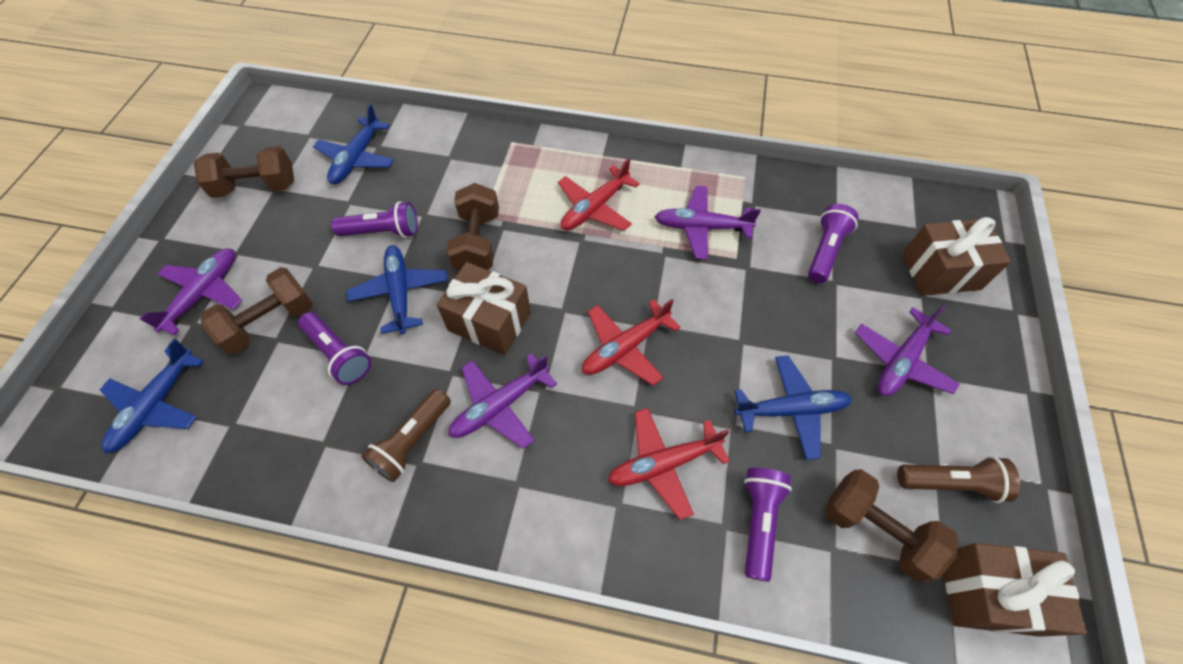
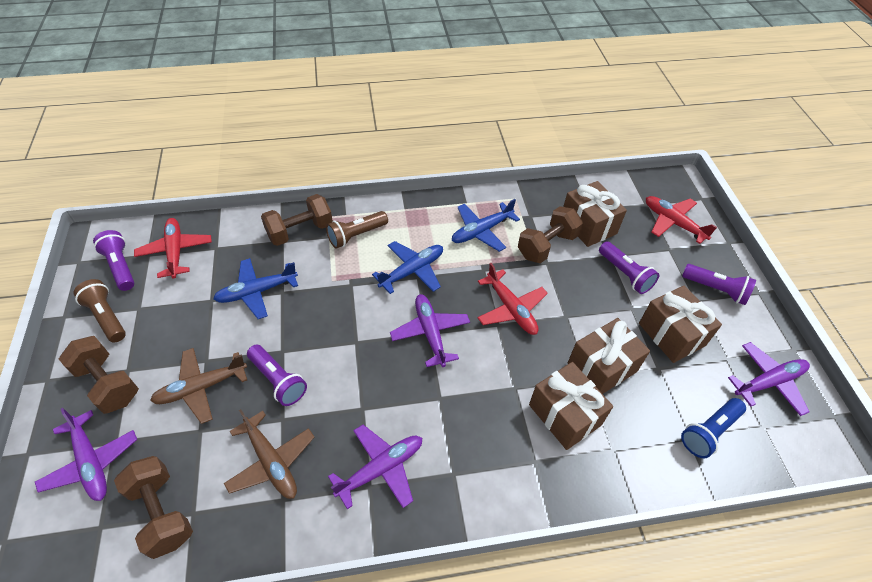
blue flashlight: none = 0 -> [681,398,746,458] = 1
blue plane: [100,339,204,454] [313,104,394,184] [347,245,448,334] [734,356,852,460] = 4 -> [213,258,298,319] [372,241,443,294] [452,199,520,252] = 3
brown gift: [437,262,531,355] [902,217,1011,296] [944,543,1087,637] = 3 -> [529,362,613,450] [563,181,627,247] [568,318,650,394] [639,286,722,363] = 4
brown plane: none = 0 -> [150,348,247,424] [224,409,315,499] = 2

